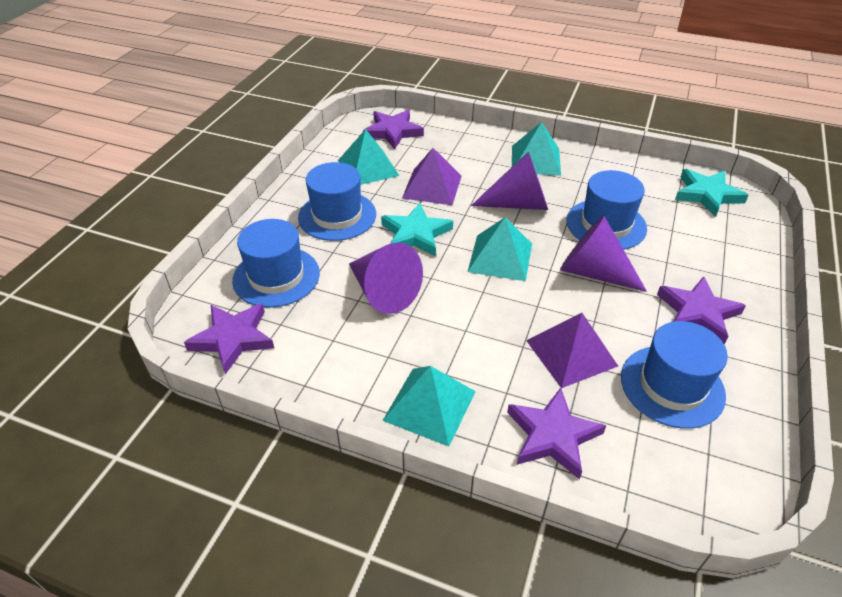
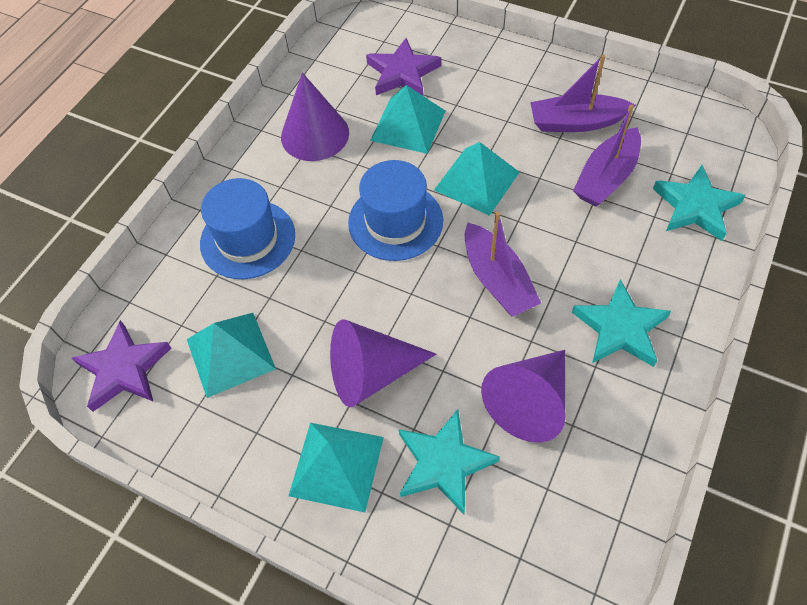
blue hat: [232,219,320,308] [298,162,376,241] [567,170,647,250] [621,321,728,429] = 4 -> [200,178,295,279] [348,160,443,261] = 2
purple boat: none = 0 -> [465,212,541,317] [530,54,636,132] [573,104,641,207] = 3
purple pyramid: [402,148,462,205] [526,313,618,388] = 2 -> none = 0
purple star: [184,303,274,374] [363,110,424,149] [507,388,606,480] [657,276,746,344] = 4 -> [72,320,171,412] [366,38,441,96] = 2
turquoise star: [381,203,453,256] [675,169,749,217] = 2 -> [399,409,500,515] [572,279,671,367] [653,165,746,241] = 3

